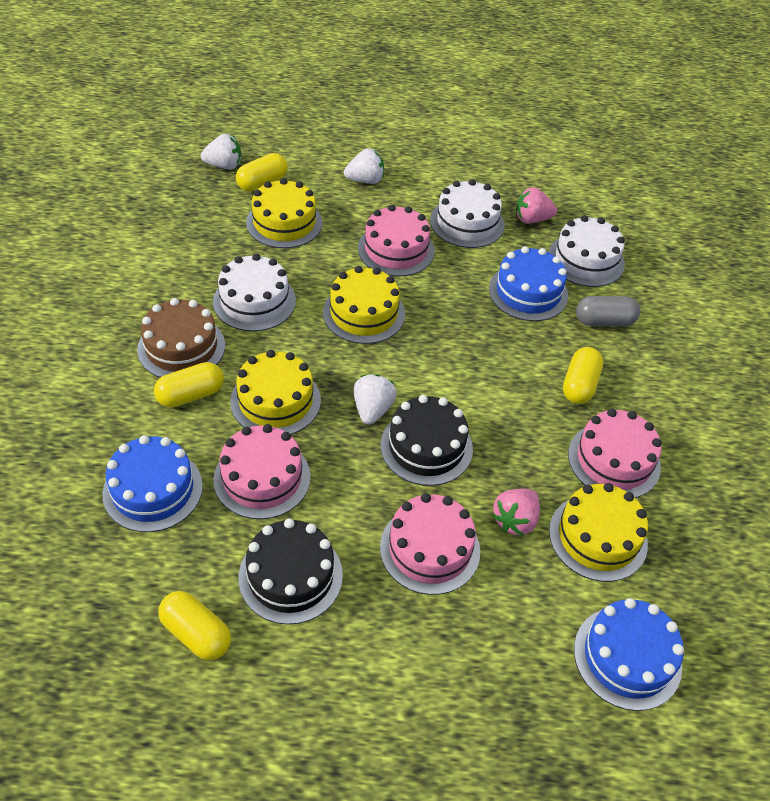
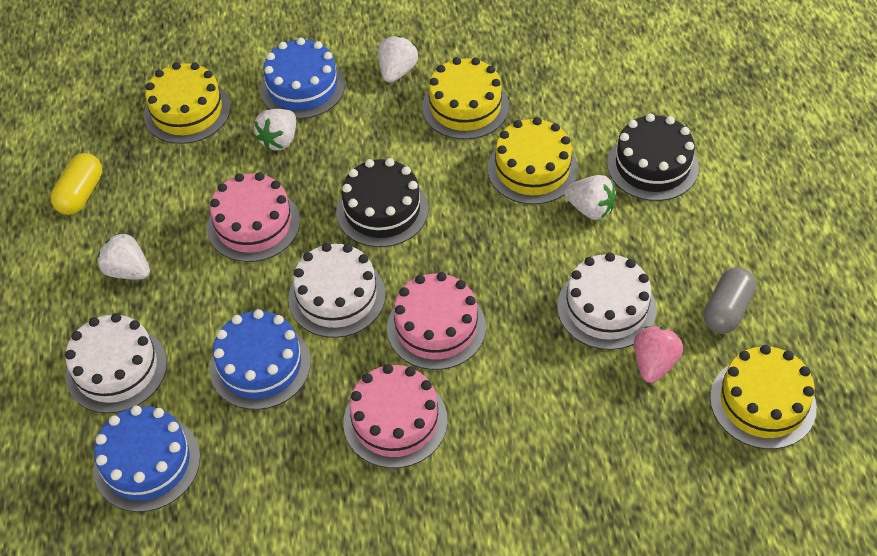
brown cake: [137,298,225,377] = 1 -> none = 0
pink cake: [214,424,311,519] [358,205,435,276] [380,493,480,595] [568,408,662,498] = 4 -> [207,172,300,262] [343,364,448,468] [387,272,486,370] = 3
pink strawberry: [492,489,540,536] [516,187,557,224] = 2 -> [634,326,683,383] = 1
white strawberry: [201,134,241,169] [344,148,384,184] [353,374,397,424] = 3 -> [97,233,150,280] [254,109,296,151] [378,36,418,83] [564,175,616,220] = 4
yellow capsule: [154,362,224,408] [158,591,231,660] [236,153,288,192] [563,347,604,404] = 4 -> [51,153,102,215] = 1

